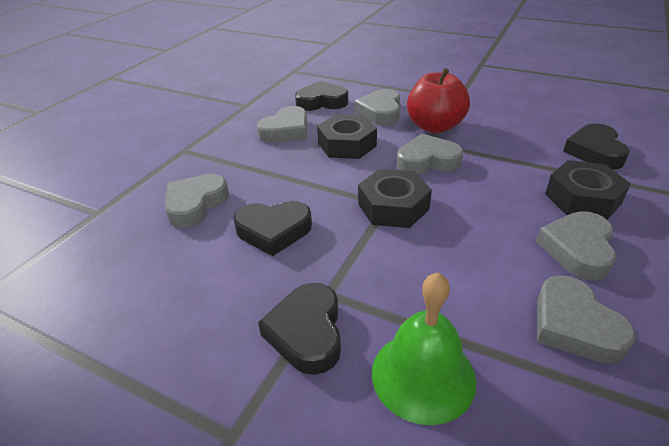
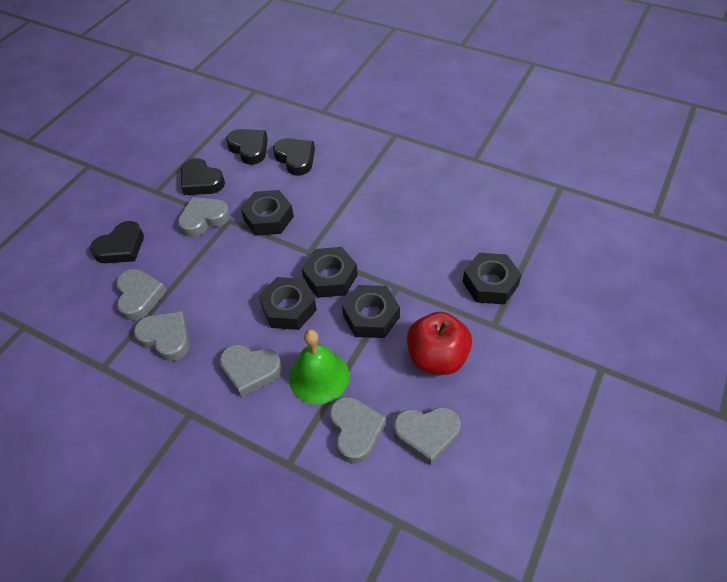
black nut: [317,114,377,159] [358,169,432,228] [545,160,631,220] = 3 -> [240,190,294,236] [259,277,317,330] [301,247,358,298] [342,285,400,338] [463,253,522,305] = 5

